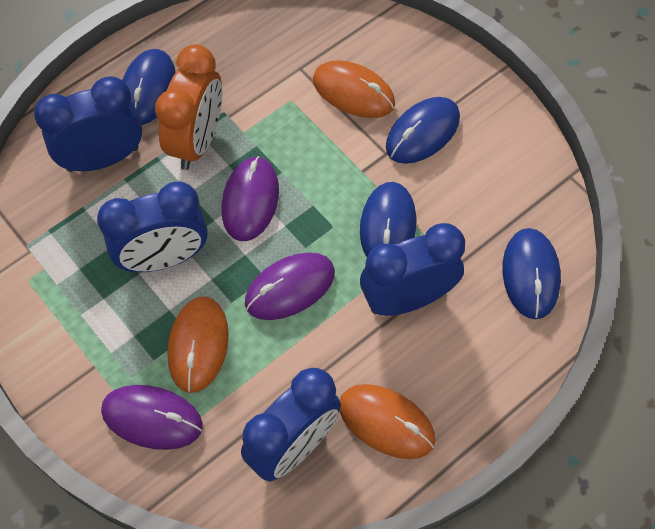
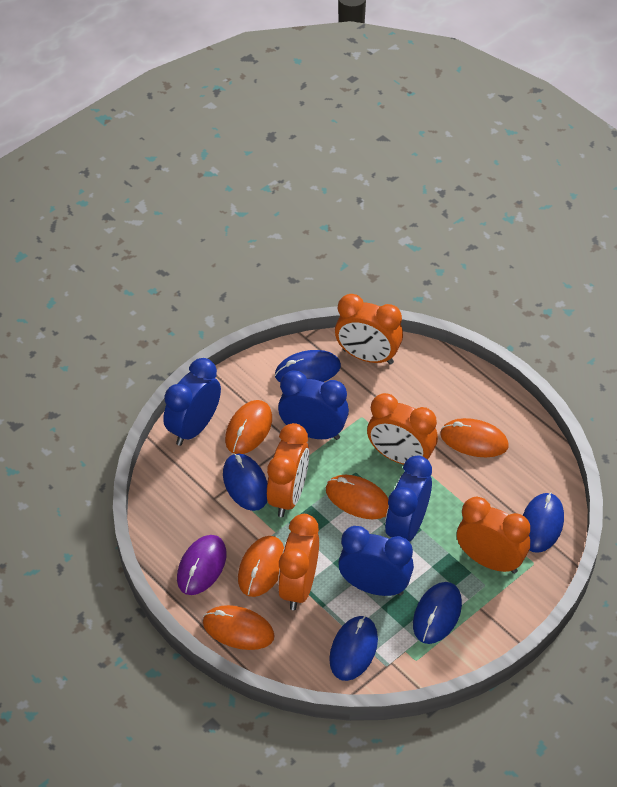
blue mouse: [122,49,176,125] [360,182,416,257] [386,97,460,164] [503,228,561,320] = 4 -> [223,453,267,511] [275,350,341,382] [329,616,378,681] [413,582,462,644] [523,492,564,553] = 5
orange clock: [155,44,222,170] = 1 -> [267,423,309,517] [278,514,319,610] [335,294,403,365] [367,393,438,465] [457,497,530,574] = 5
orange mouse: [168,296,229,393] [313,60,395,118] [339,384,435,459] = 3 -> [203,605,275,650] [225,400,272,454] [238,536,284,597] [326,475,389,519] [440,418,509,457] = 5
purple mouse: [101,385,203,450] [221,156,279,241] [245,253,335,320] = 3 -> [177,535,226,595] = 1

